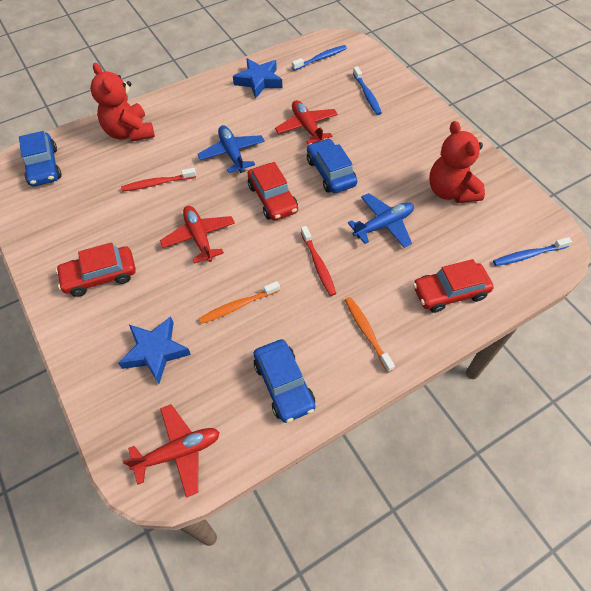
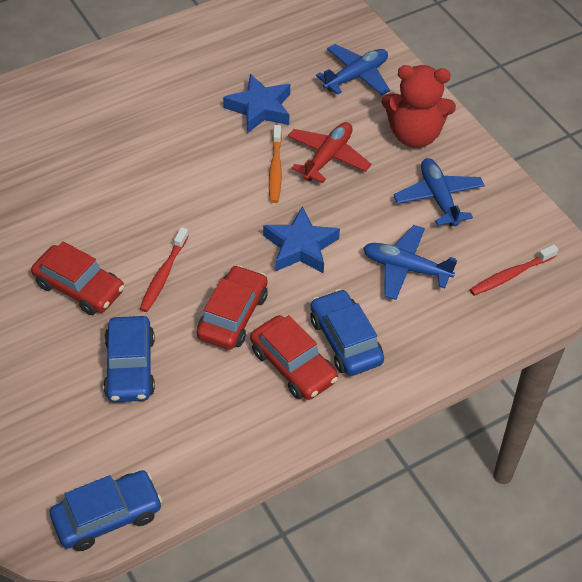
blue plane: [197,125,265,173] [348,193,414,248] = 2 -> [316,44,390,95] [363,225,457,300] [394,158,485,226] = 3
blue toothbrush: [292,45,347,71] [353,66,382,115] [493,237,572,266] = 3 -> none = 0
orange toothbrush: [199,281,280,324] [345,297,395,372] = 2 -> [269,125,282,203] = 1
red plane: [123,404,220,498] [160,206,235,264] [275,100,338,144] = 3 -> [288,122,371,183] = 1
red teddy bear: [90,63,155,142] [429,121,485,203] = 2 -> [382,65,456,148] = 1

